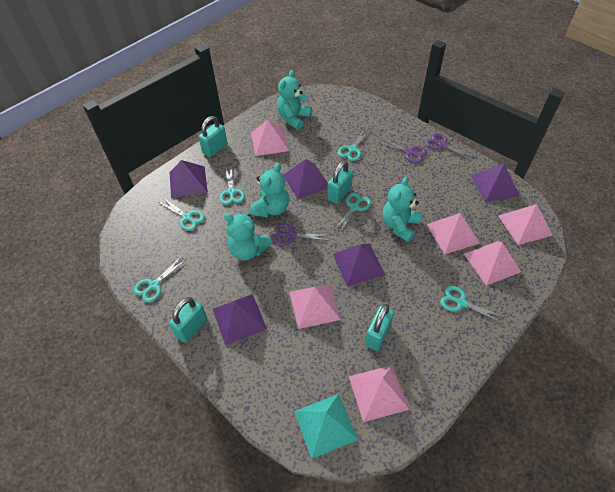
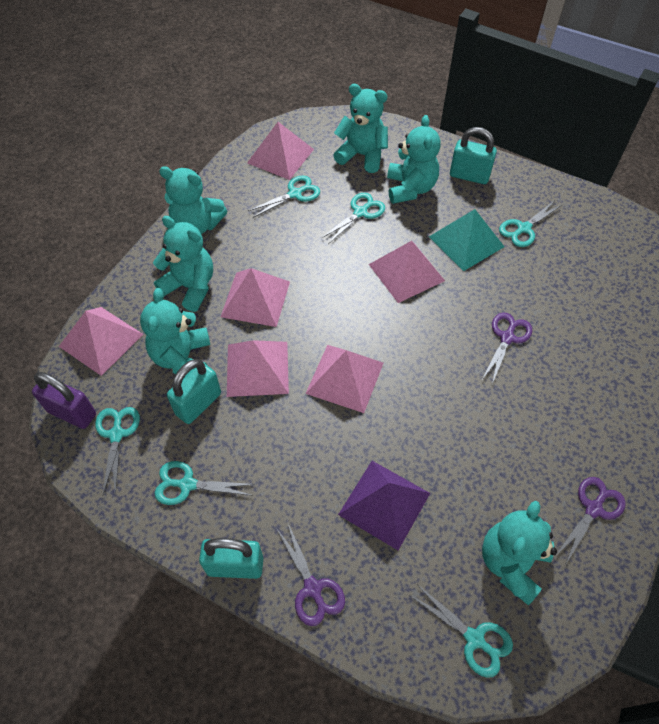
purple padlock: none = 0 -> [32,372,96,429] = 1
purple pyramid: [170,160,208,198] [213,294,267,345] [283,159,328,199] [333,243,385,286] [471,164,519,202] = 5 -> [338,461,430,550] = 1
turquoise padlock: [169,297,207,343] [198,116,227,157] [327,161,353,204] [365,304,394,351] = 4 -> [167,359,221,424] [199,538,263,579] [450,127,497,184] = 3
turquoise teddy bear: [224,213,272,261] [250,163,289,217] [277,70,312,130] [382,176,421,242] = 4 -> [140,288,210,374] [153,216,213,312] [159,166,227,234] [333,84,388,173] [387,115,441,204] [482,501,557,606] = 6

